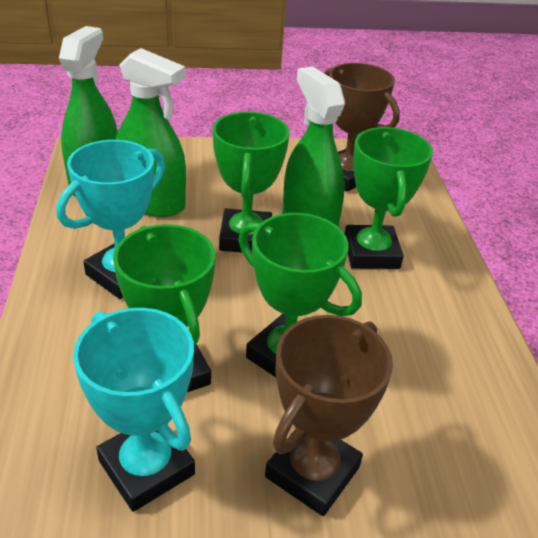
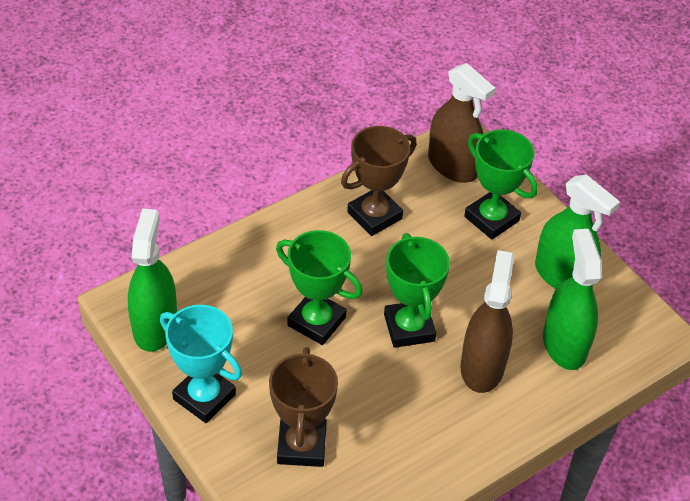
brown spray bottle: none = 0 -> [428,63,496,183] [460,250,514,393] = 2
green trophy: [113,224,216,392] [213,112,290,252] [238,213,362,377] [345,127,433,269] = 4 -> [276,230,363,345] [384,233,450,348] [464,129,538,239] = 3
turquoise trophy: [57,140,165,299] [73,308,195,512] = 2 -> [160,305,242,423] = 1

